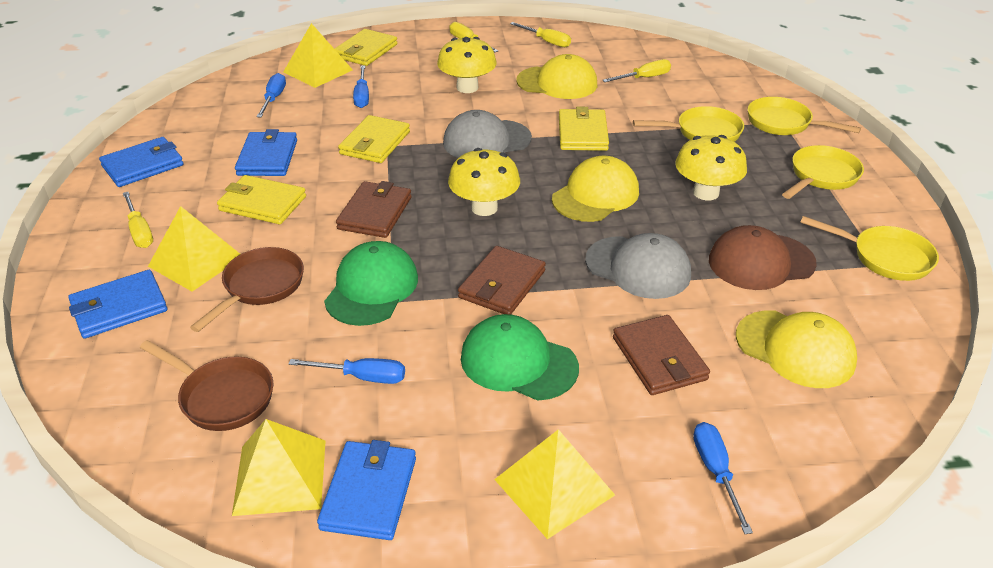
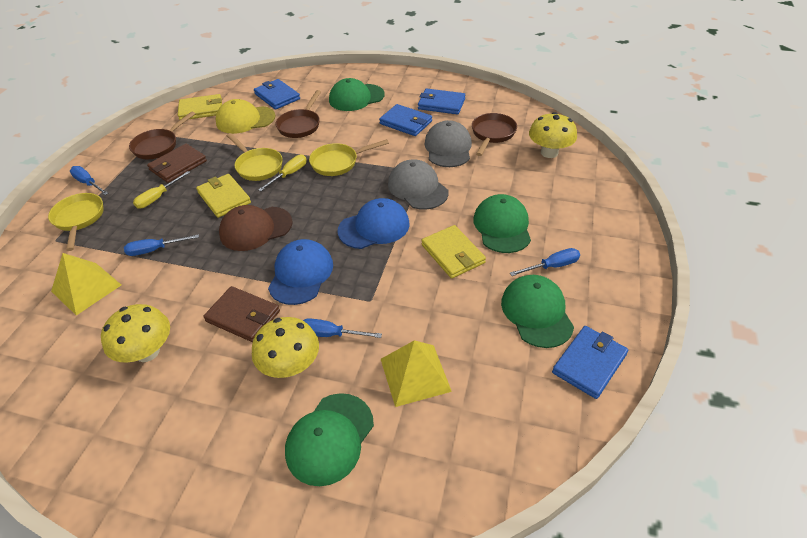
blue cap: none = 0 -> [268,239,333,305] [337,198,410,249] = 2
brown pan: [140,340,273,431] [190,247,304,332] = 2 -> [129,111,195,159] [276,90,321,138] [472,113,517,156] = 3
brown wallet: [336,181,412,238] [458,246,546,315] [613,315,710,395] = 3 -> [147,144,207,183] [203,286,280,342] = 2
green cap: [324,241,418,326] [461,314,579,401] = 2 -> [285,393,374,486] [329,78,385,111] [473,194,531,253] [501,275,574,348] = 4
yellow cap: [516,54,597,99] [552,156,639,222] [736,310,857,388] = 3 -> [215,99,276,134] = 1
yellow pan: [633,106,744,142] [748,97,861,135] [782,145,864,199] [800,216,939,281] = 4 -> [48,193,104,251] [227,133,283,181] [309,139,389,176] = 3
yellow pyramid: [148,206,240,291] [232,419,325,516] [283,23,353,88] [494,429,615,539] = 4 -> [51,253,121,315] [381,340,452,407] = 2
yellow screwdriver: [123,192,153,248] [449,22,498,52] [510,22,571,47] [603,59,671,82] = 4 -> [133,171,190,209] [258,155,307,191] = 2
yellow wallet: [217,175,306,224] [334,29,397,66] [338,115,410,163] [559,107,609,151] = 4 -> [178,94,222,120] [196,174,251,218] [421,225,486,279] = 3

